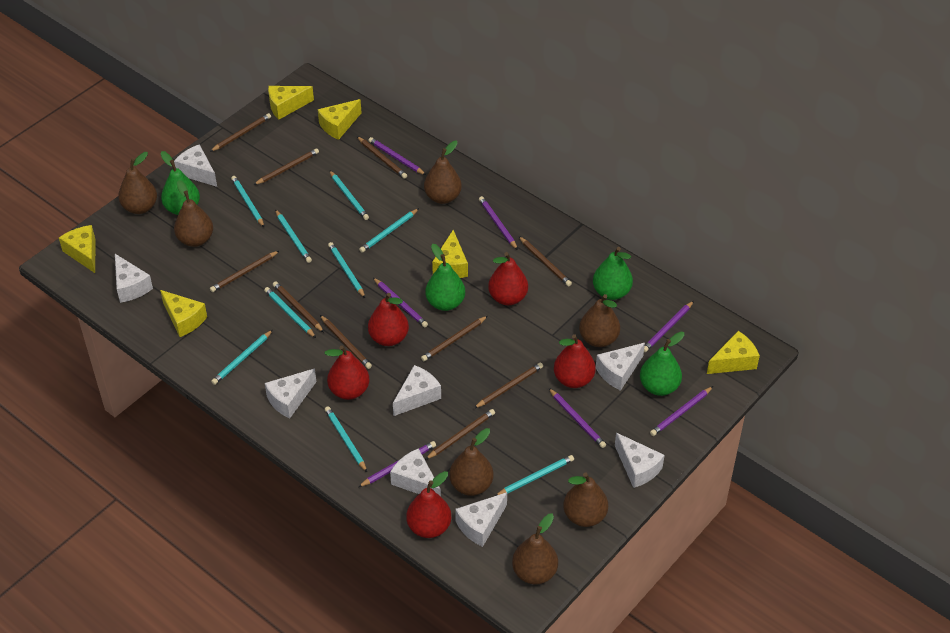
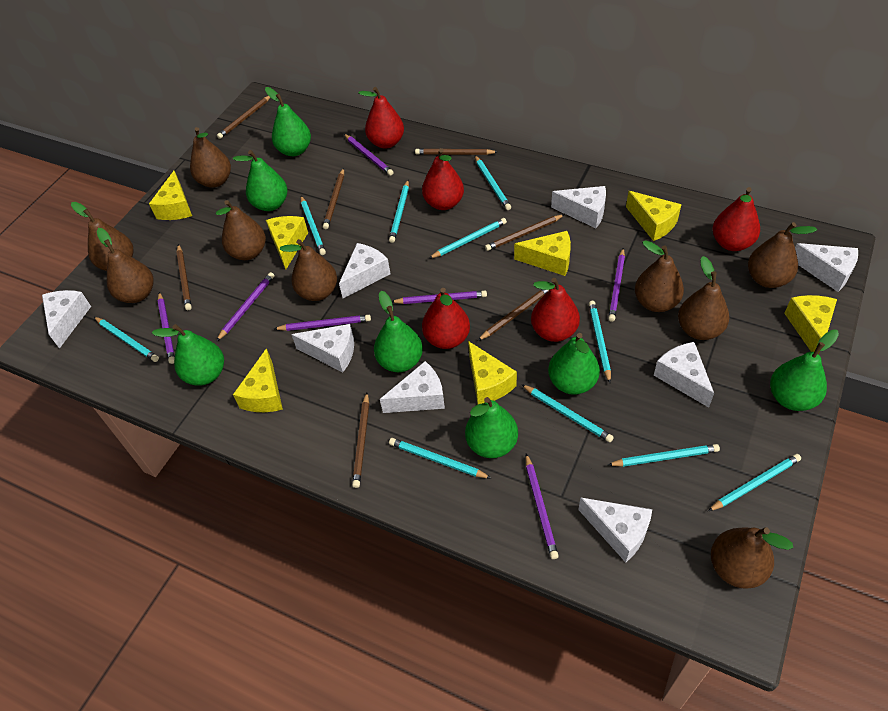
brown pear: [118,152,157,214] [174,180,213,247] [424,141,462,204] [449,428,494,496] [512,514,558,584] [563,472,608,527] [579,294,620,347] = 7 -> [71,202,133,271] [97,228,153,303] [190,127,231,188] [216,200,266,260] [280,239,337,301] [635,240,684,312] [678,256,729,340] [711,527,793,589] [748,222,817,288] = 9
brown pencil: [210,113,271,152] [210,251,279,292] [254,148,319,185] [273,281,324,332] [320,315,372,369] [357,136,407,179] [421,316,488,361] [425,409,495,460] [474,362,543,408] [519,236,572,286] = 10 -> [176,244,192,310] [217,96,270,139] [323,168,344,229] [352,393,369,488] [415,149,497,155] [478,289,549,341] [485,214,565,251] = 7
green pear: [161,151,200,215] [425,244,465,311] [593,247,633,300] [640,332,684,396] = 4 -> [152,324,224,386] [233,150,287,211] [265,87,311,156] [374,291,423,372] [465,397,518,458] [548,333,600,395] [770,329,839,411] = 7
turquoise pencil: [211,330,273,385] [231,176,264,227] [264,287,316,338] [275,210,312,263] [325,406,367,472] [328,242,365,298] [329,170,369,220] [359,208,419,253] [495,455,574,496] = 9 -> [94,317,159,362] [301,196,326,255] [389,180,409,243] [389,438,491,478] [428,218,507,259] [475,156,511,210] [521,384,614,442] [589,301,611,383] [608,444,720,467] [708,454,801,511] = 10
yellow cheese: [59,225,95,273] [160,290,207,337] [268,86,314,120] [318,99,362,140] [432,230,468,278] [707,331,760,374] = 6 -> [149,171,192,220] [233,348,283,412] [266,216,308,270] [468,341,517,404] [514,231,571,276] [626,191,682,241] [784,295,837,354] = 7

